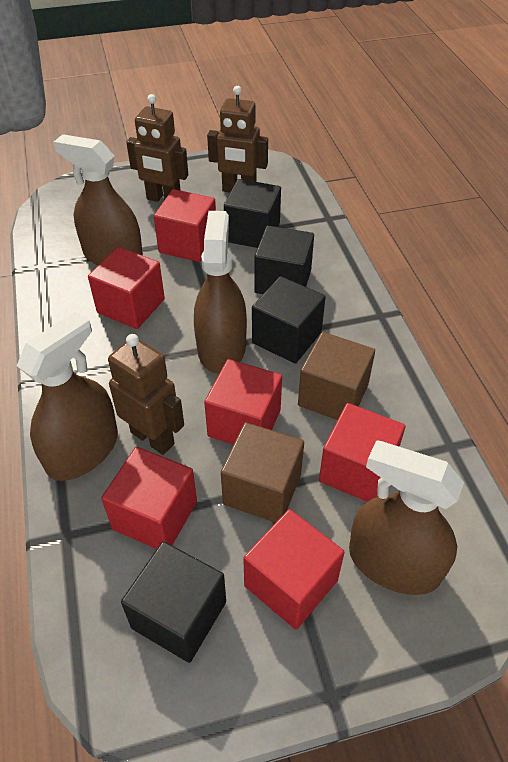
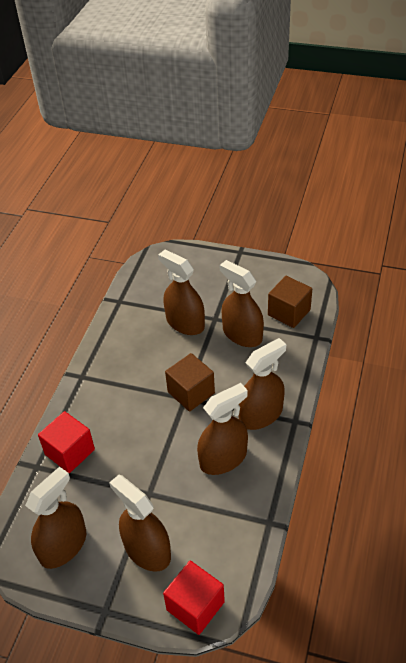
black cube: [121,541,226,663] [224,179,281,248] [252,276,325,364] [254,226,314,294] = 4 -> none = 0
brown robot: [108,334,184,455] [126,94,188,202] [207,86,268,193] = 3 -> none = 0
brown spray bottle: [17,312,118,481] [54,134,143,266] [194,211,247,374] [349,440,464,595] = 4 -> [25,467,86,569] [109,475,171,572] [158,250,205,335] [197,383,248,475] [220,260,264,347] [239,338,286,430] = 6
red cube: [88,247,165,329] [101,447,197,549] [154,189,216,262] [204,359,282,445] [243,509,345,630] [319,403,406,502] = 6 -> [38,411,95,473] [163,561,225,635] = 2

